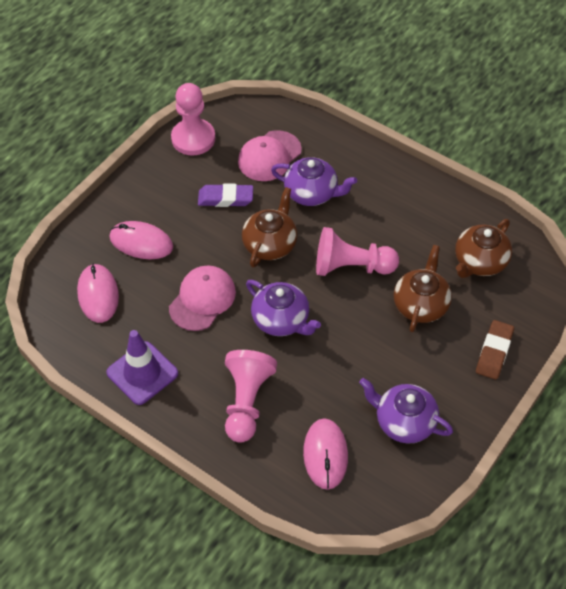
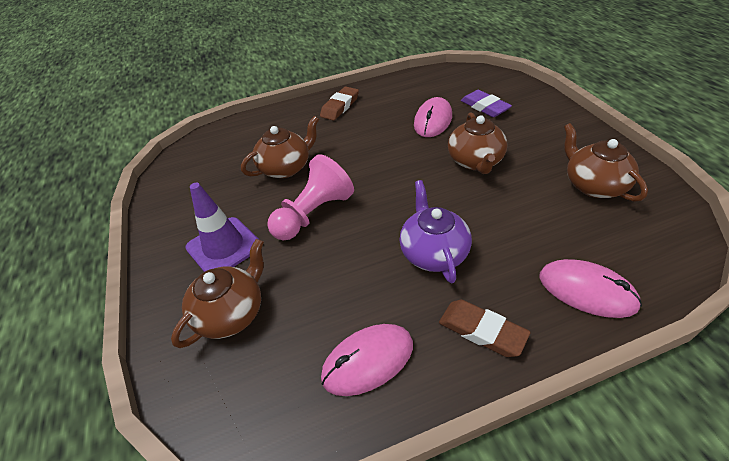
brown eraser: [476,320,514,380] = 1 -> [320,87,359,121] [439,300,530,357] = 2
brown teapot: [242,187,297,267] [394,245,452,332] [455,219,512,278] = 3 -> [171,239,264,348] [241,116,319,178] [448,112,508,174] [564,123,648,202] = 4
pink cap: [169,265,236,331] [238,130,302,181] = 2 -> none = 0
pink pawn: [171,83,215,155] [225,350,277,443] [316,227,399,276] = 3 -> [267,154,354,240] = 1
purple teapot: [246,280,321,336] [271,157,357,206] [359,378,453,443] = 3 -> [399,180,472,283] = 1

